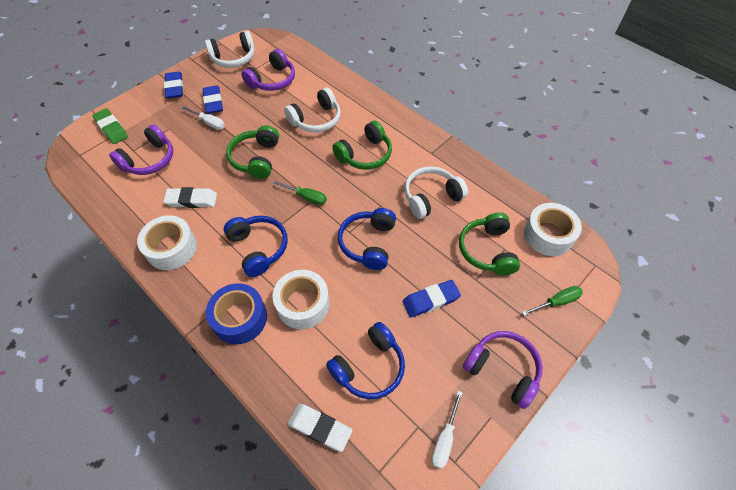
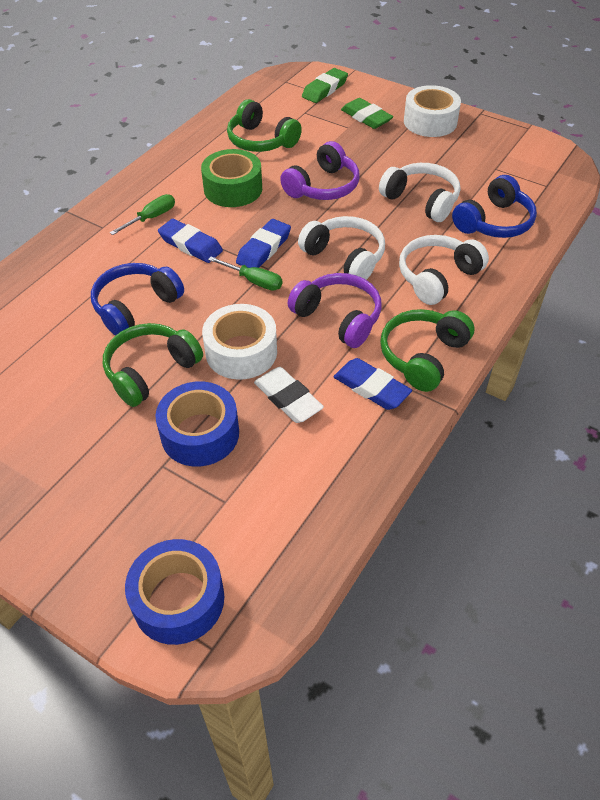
blue headphones: [224,216,288,277] [326,322,405,399] [338,208,396,270] = 3 -> [91,263,184,336] [452,175,537,238] = 2
blue tape: [206,283,267,344] = 1 -> [125,539,225,645] [155,381,239,466] = 2
green eraser: [92,108,128,144] = 1 -> [302,68,348,103] [341,98,393,129] = 2
green tape: none = 0 -> [201,149,262,207] = 1
purple headphones: [109,124,173,175] [241,49,295,91] [463,331,543,409] = 3 -> [280,141,359,200] [288,273,381,348] = 2
white eraser: [163,187,217,208] [288,404,352,452] = 2 -> [254,367,324,423] = 1
white screwdriver: [182,106,225,130] [431,391,463,469] = 2 -> none = 0
white tape: [137,215,197,270] [273,270,330,329] [524,203,582,256] = 3 -> [202,304,277,380] [404,85,461,137] = 2

